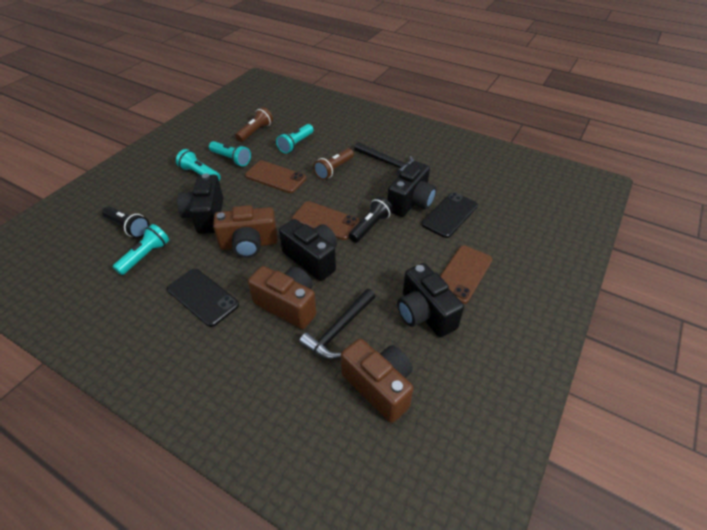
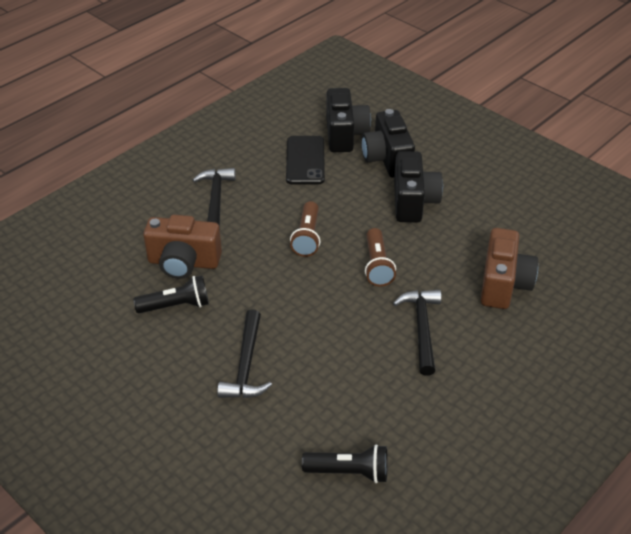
black camera: [177,173,223,234] [279,219,337,281] [387,161,436,217] [397,263,464,337] = 4 -> [326,88,371,152] [361,109,415,178] [394,151,443,223] = 3
black hammer: [299,289,376,359] [354,142,414,176] = 2 -> [193,168,235,229] [217,309,272,398] [393,290,441,376] = 3
black phone: [167,269,239,327] [421,192,478,238] = 2 -> [286,136,325,184] = 1
brown camera: [213,205,278,258] [248,266,316,329] [341,339,413,423] = 3 -> [143,215,222,279] [481,228,538,309] = 2
brown phone: [245,161,306,193] [292,201,360,240] [440,245,493,304] = 3 -> none = 0
turquoise flashlight: [113,224,169,275] [176,149,221,180] [209,141,251,166] [276,124,314,154] = 4 -> none = 0

